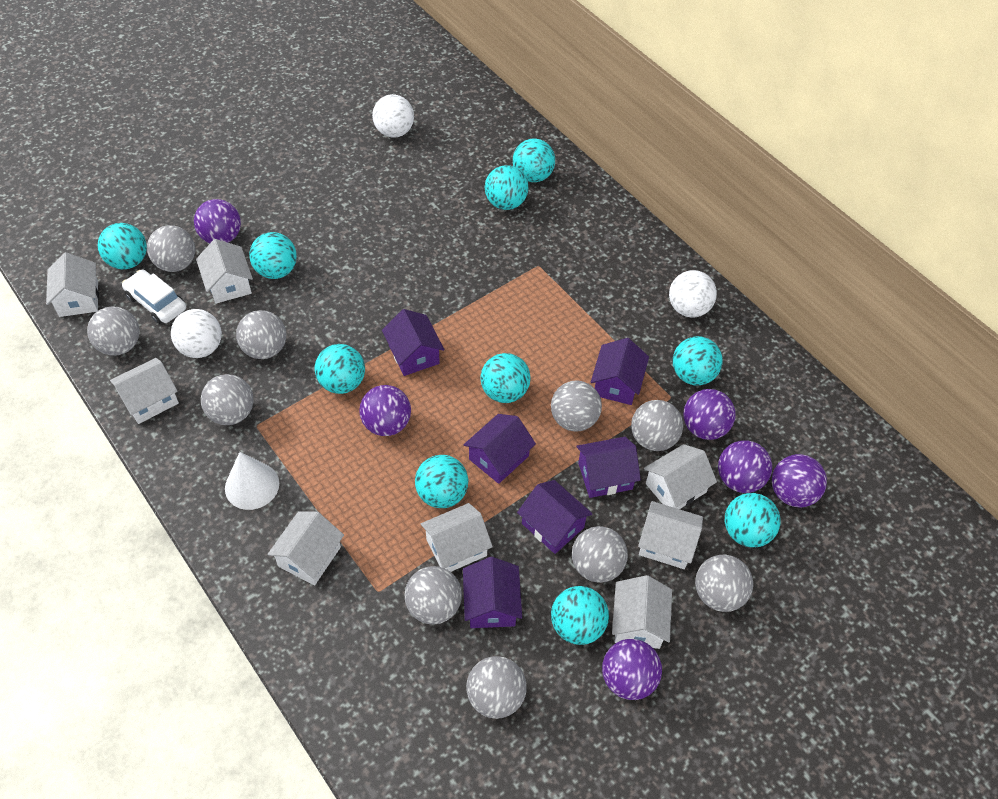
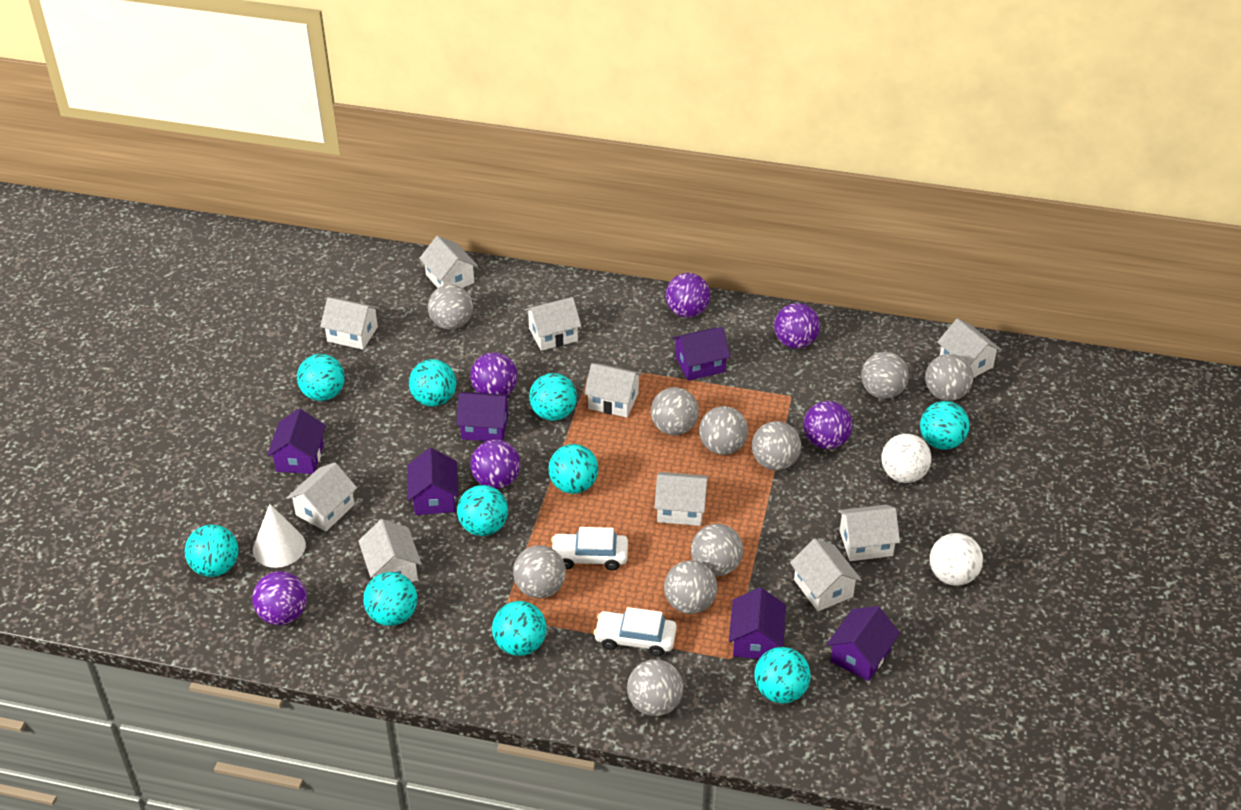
white ball: [171,309,222,358] [372,94,414,138] [669,270,717,317] = 3 -> [881,434,932,483] [930,533,983,586] = 2
white car: [122,269,186,324] = 1 -> [551,527,628,571] [593,607,677,656] = 2
white house: [46,252,99,317] [110,358,179,424] [196,239,253,304] [267,511,344,586] [421,503,493,572] [612,575,672,649] [638,501,703,569] [644,444,717,509] = 8 -> [287,462,357,531] [320,297,379,350] [358,519,421,582] [419,236,478,288] [524,297,581,351] [584,363,643,418] [654,472,708,526] [790,539,862,611] [838,505,900,561] [937,318,1002,378] = 10

